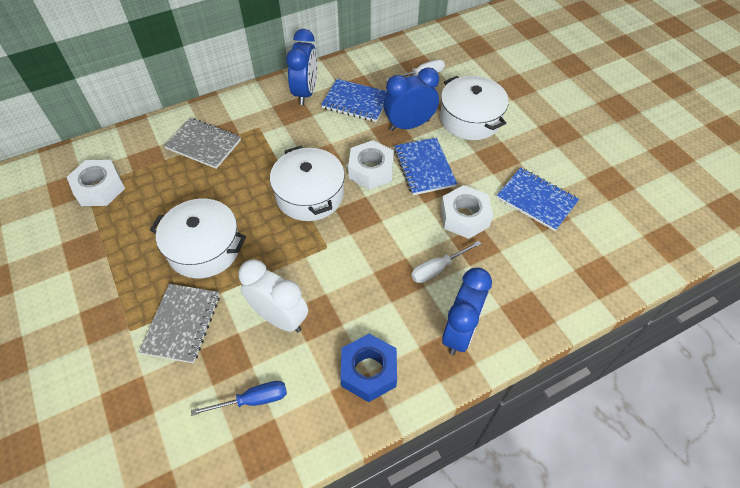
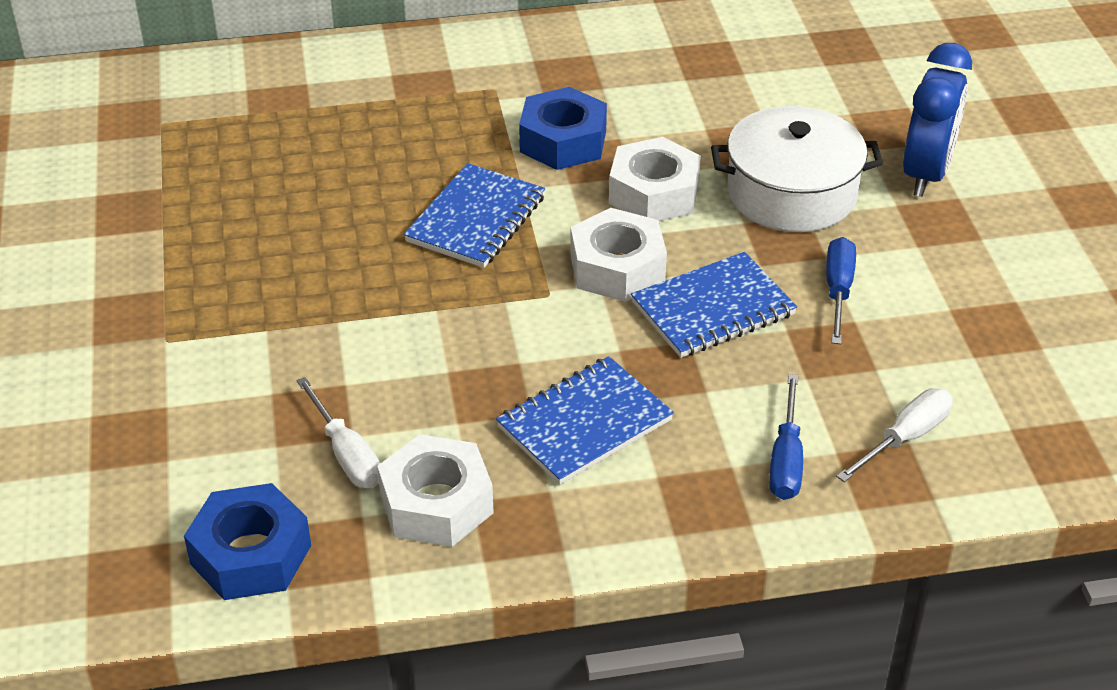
blue clock: [286,29,318,105] [383,67,439,131] [442,268,492,355] = 3 -> [903,43,972,197] = 1
blue nut: [341,334,397,402] = 1 -> [184,483,311,600] [519,87,607,170] = 2
blue screwdriver: [191,381,287,416] = 1 -> [769,374,803,500] [826,237,856,344] = 2
grey notebook: [139,284,220,363] [164,118,241,169] = 2 -> none = 0
white clock: [239,259,308,332] = 1 -> none = 0
white pot: [150,199,246,278] [270,146,345,221] [440,76,509,140] = 3 -> [711,106,883,232] = 1

